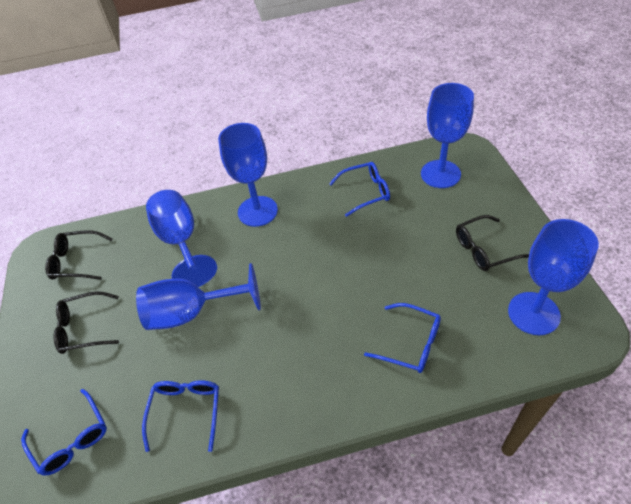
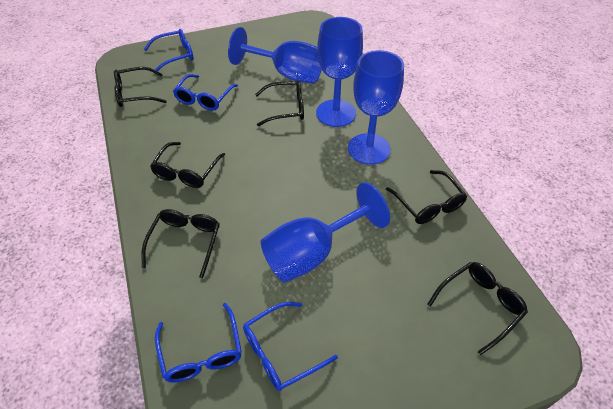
black glasses: [45,230,113,280] [54,291,119,354] [456,215,529,271] = 3 -> [114,67,167,107] [142,209,220,279] [150,142,225,188] [255,80,304,127] [386,170,467,224] [427,262,528,355] = 6
blue goblet: [136,263,261,330] [146,190,217,287] [218,123,278,227] [421,83,474,188] [508,219,599,335] = 5 -> [228,27,322,84] [261,182,390,283] [316,17,363,127] [348,50,404,165] = 4

